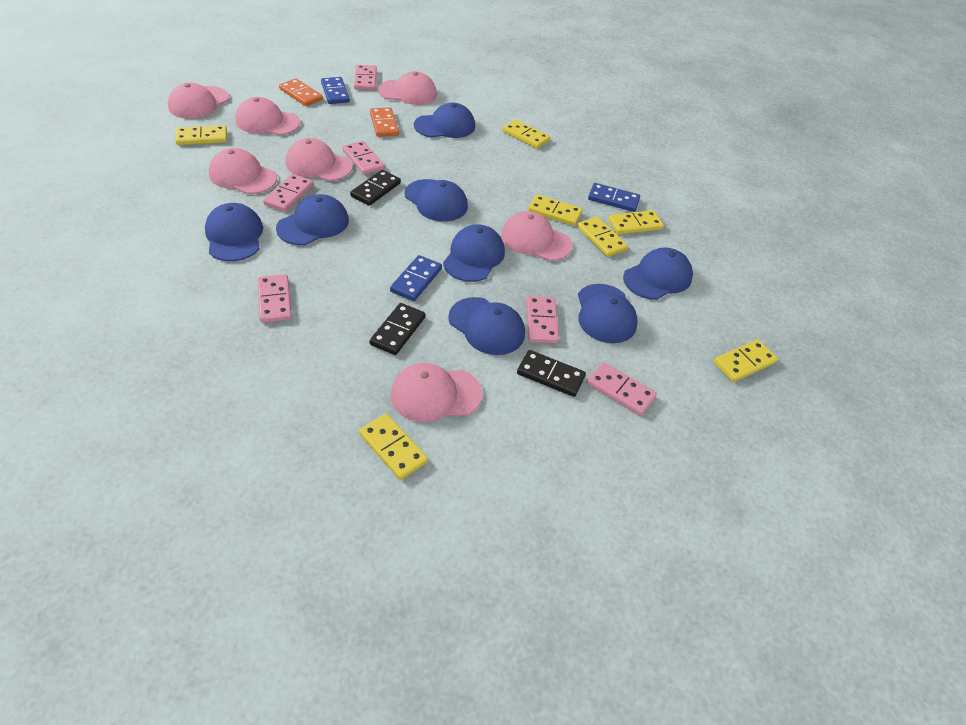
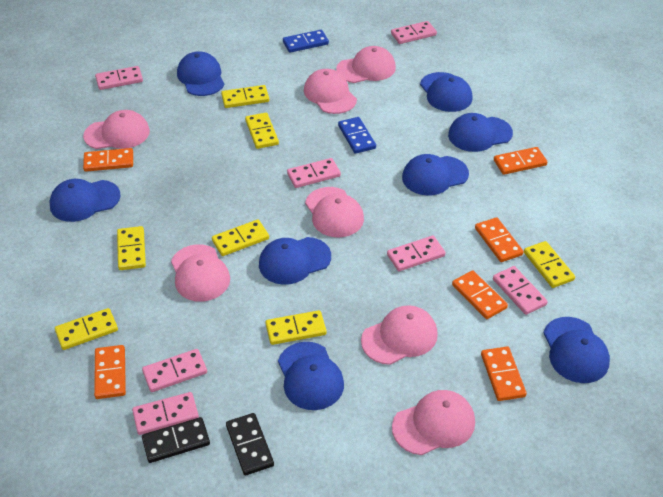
black domino: [350,170,401,206] [370,303,425,355] [517,350,586,397] = 3 -> [142,417,210,463] [226,413,274,476] = 2
blue domino: [321,77,350,104] [390,255,442,301] [588,183,640,212] = 3 -> [283,30,329,53] [338,117,376,154] = 2
orange domino: [279,78,323,106] [370,107,399,137] = 2 -> [83,148,133,172] [94,345,126,399] [452,270,508,319] [475,217,524,262] [481,347,527,401] [494,147,547,175] = 6
pink domino: [257,274,292,323] [263,174,313,212] [343,141,385,175] [354,65,377,90] [526,296,559,343] [587,362,657,416] = 6 -> [95,66,143,90] [132,392,199,435] [142,349,207,392] [287,158,341,188] [387,236,445,271] [391,21,437,44] [493,266,548,315] = 7

